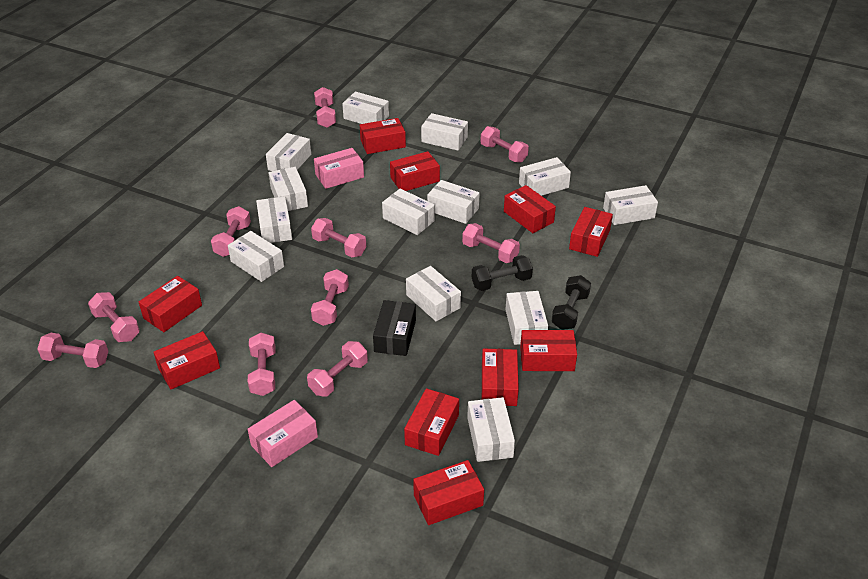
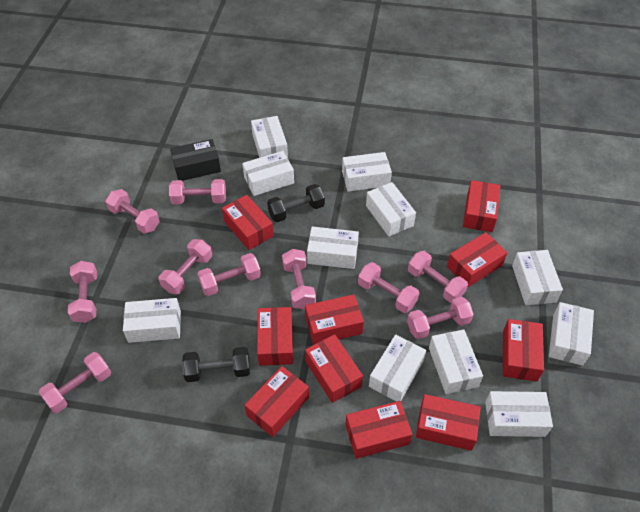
pink box: [248,400,318,467] [314,148,364,189] = 2 -> none = 0
white box: [228,231,284,282] [256,196,292,243] [266,133,311,171] [269,167,308,211] [342,92,389,124] [382,189,435,235] [406,266,461,321] [421,113,468,151] [427,180,480,224] [467,397,515,462] [506,291,548,345] [519,157,571,196] [603,185,658,225] = 13 -> [123,298,181,343] [242,151,294,196] [251,116,288,158] [307,227,359,269] [342,152,392,192] [366,182,416,236] [369,335,426,402] [429,329,483,394] [485,391,553,437] [512,250,563,305] [549,302,594,366] = 11

